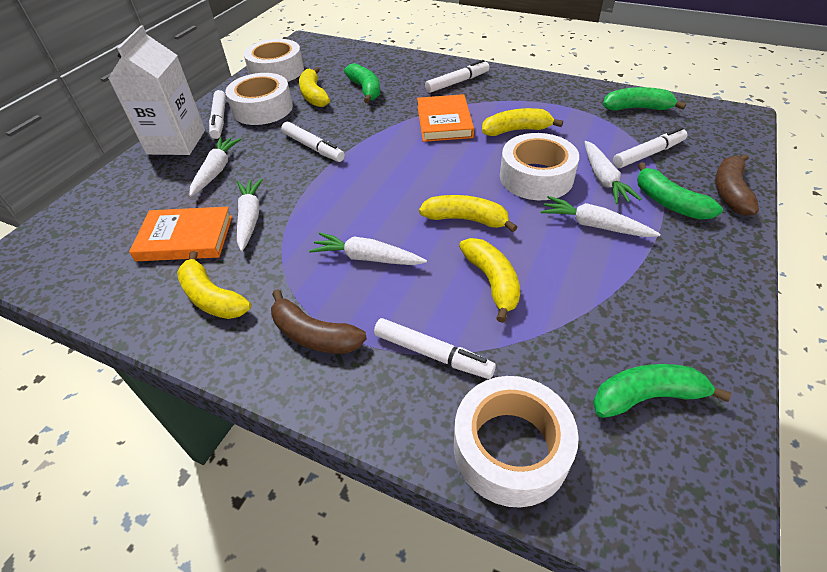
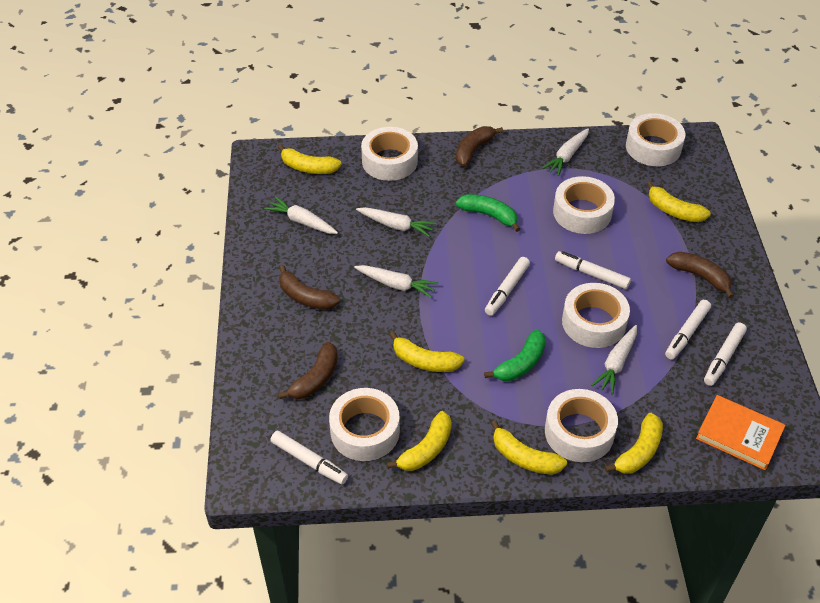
brown banana: [271,289,367,354] [715,154,759,216] = 2 -> [278,342,338,399] [279,265,340,310] [456,126,503,167] [666,252,734,298] = 4
green banana: [344,63,380,103] [593,364,731,418] [603,87,686,111] [637,162,723,219] = 4 -> [456,194,520,232] [484,329,546,381] = 2
orange book: [129,207,232,261] [417,94,474,142] = 2 -> [696,395,786,470] = 1
white carton: [108,25,205,155] = 1 -> none = 0
white tape: [225,73,293,125] [244,39,304,82] [454,376,579,508] [500,133,579,200] = 4 -> [329,388,400,461] [361,127,418,181] [545,389,618,462] [553,176,615,234] [562,283,630,348] [626,113,686,166] = 6
yellow banana: [177,251,251,319] [299,67,330,107] [419,195,517,232] [459,238,520,323] [482,108,563,136] = 5 -> [278,145,342,174] [387,411,452,471] [389,332,464,372] [491,420,567,475] [605,413,663,474] [647,181,711,222] = 6

